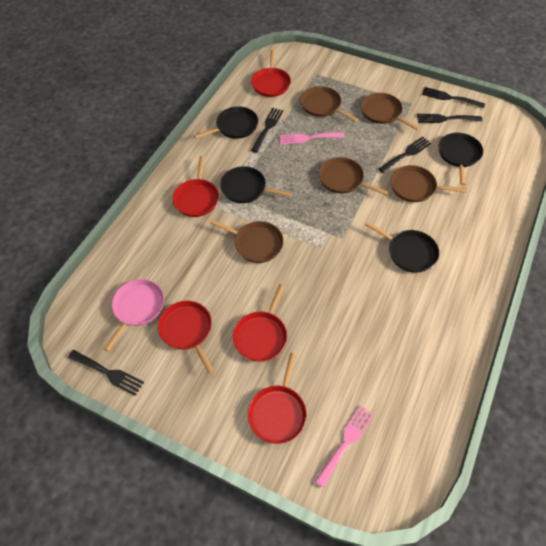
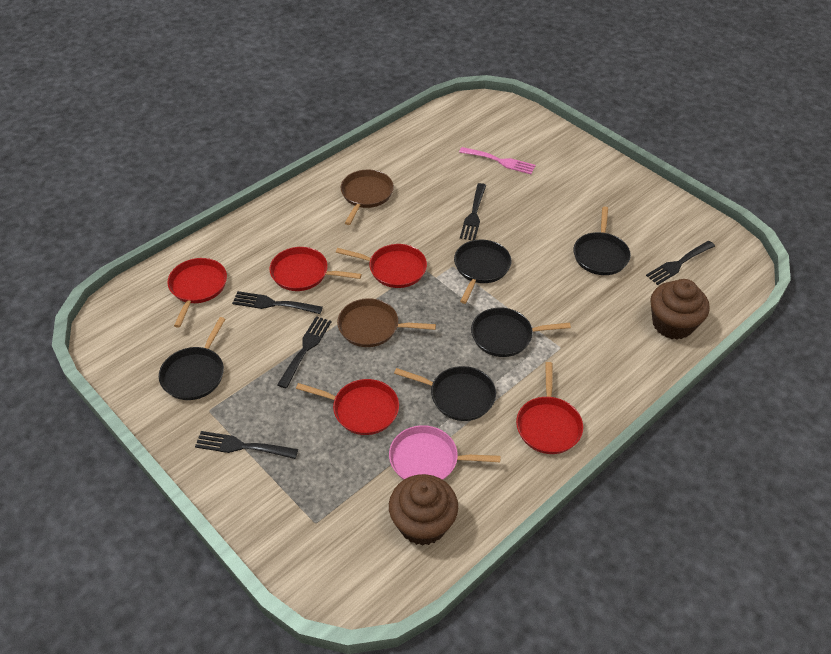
black pan: [194,106,258,139] [220,166,292,203] [365,221,439,273] [439,133,483,185] = 4 -> [159,317,225,400] [394,366,496,421] [454,239,511,304] [471,308,571,357] [573,206,631,275] = 5
brown cupcake: none = 0 -> [389,474,458,546] [650,279,710,340] = 2
brown pan: [210,219,284,263] [300,86,358,122] [319,157,388,195] [361,93,420,130] [391,165,467,202] = 5 -> [337,298,436,347] [341,170,394,225] = 2
pink fork: [279,132,344,145] [314,405,374,488] = 2 -> [459,147,536,174] = 1

